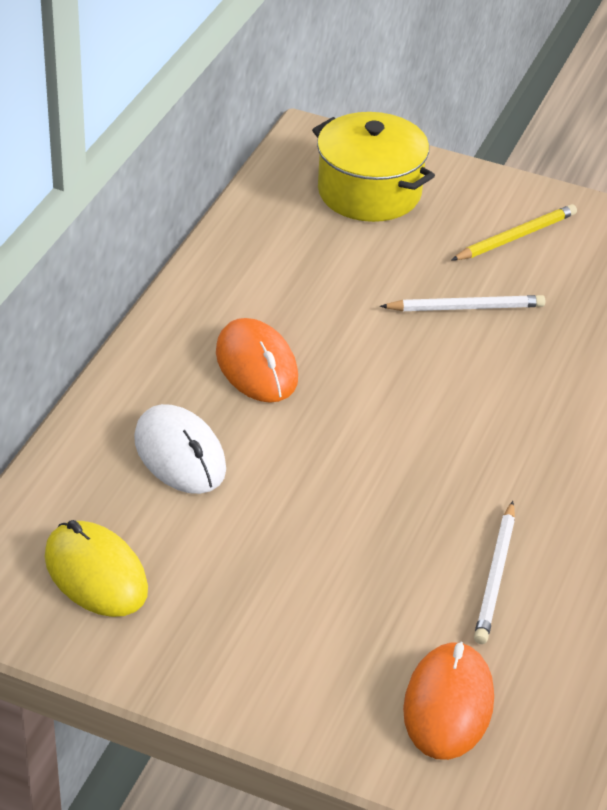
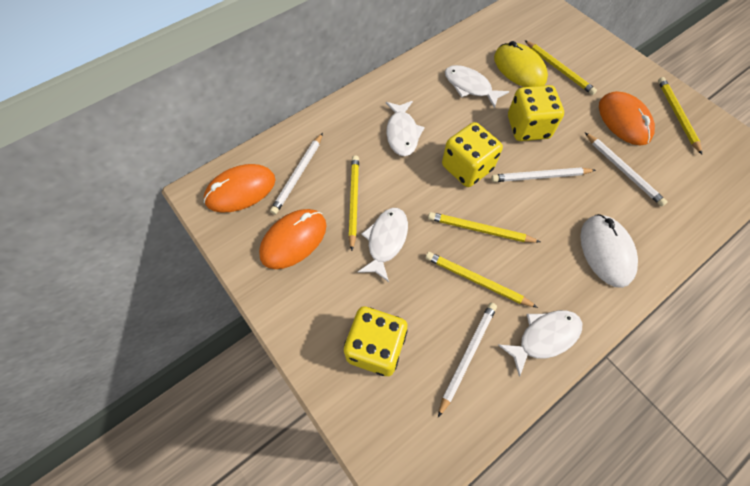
orange mouse: [216,318,298,403] [403,642,494,760] = 2 -> [204,164,276,213] [259,209,327,269] [599,91,655,145] = 3
white fish: none = 0 -> [358,208,408,282] [386,101,425,156] [445,65,509,109] [498,310,582,377] = 4
white pencil: [380,295,545,311] [474,501,515,644] = 2 -> [270,133,323,215] [438,303,497,417] [491,167,596,182] [585,132,667,206] = 4
yellow dice: none = 0 -> [344,306,407,376] [442,122,503,187] [508,85,564,141] = 3
yellow pencil: [451,204,577,260] = 1 -> [349,155,359,251] [425,252,538,308] [428,212,540,243] [524,40,597,95] [658,77,702,154] = 5
yellow pot: [312,112,435,222] = 1 -> none = 0

